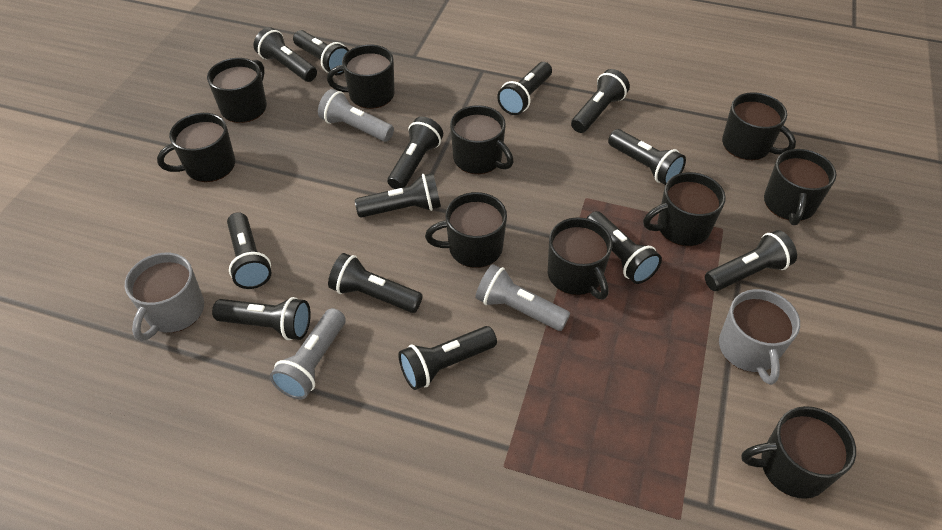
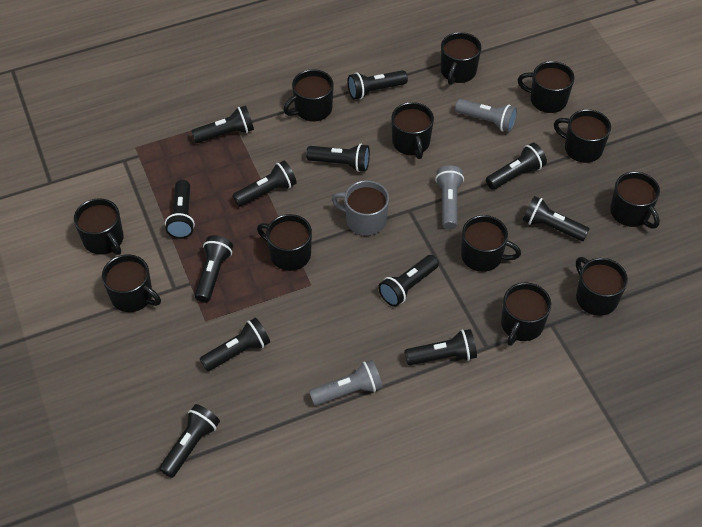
black flashlight: [212,297,311,340] [227,212,272,289] [254,27,317,82] [293,30,349,75] [328,253,423,313] [355,173,441,218] [388,117,443,189] [398,326,497,390] [497,62,552,115] [571,69,630,133] [587,211,662,284] [608,129,686,185] [705,230,797,291] = 13 -> [159,404,220,478] [165,180,195,239] [191,106,254,143] [195,235,233,303] [200,317,270,371] [233,160,297,207] [306,144,370,172] [347,70,408,100] [378,255,439,307] [405,329,477,365] [486,143,547,190] [523,196,590,241] = 12
black mug: [157,113,235,182] [207,58,267,123] [327,45,395,109] [425,192,507,268] [450,105,514,174] [548,217,613,300] [643,172,726,246] [722,92,796,160] [741,406,856,499] [764,149,837,225] = 10 -> [74,198,123,255] [102,255,161,312] [257,214,312,271] [283,69,334,122] [391,102,434,159] [441,32,481,85] [461,215,521,272] [501,283,551,346] [518,61,574,113] [554,109,611,163] [576,257,628,316] [610,172,660,229] = 12
grey mug: [125,253,204,341] [719,289,800,385] = 2 -> [332,180,389,236] = 1

